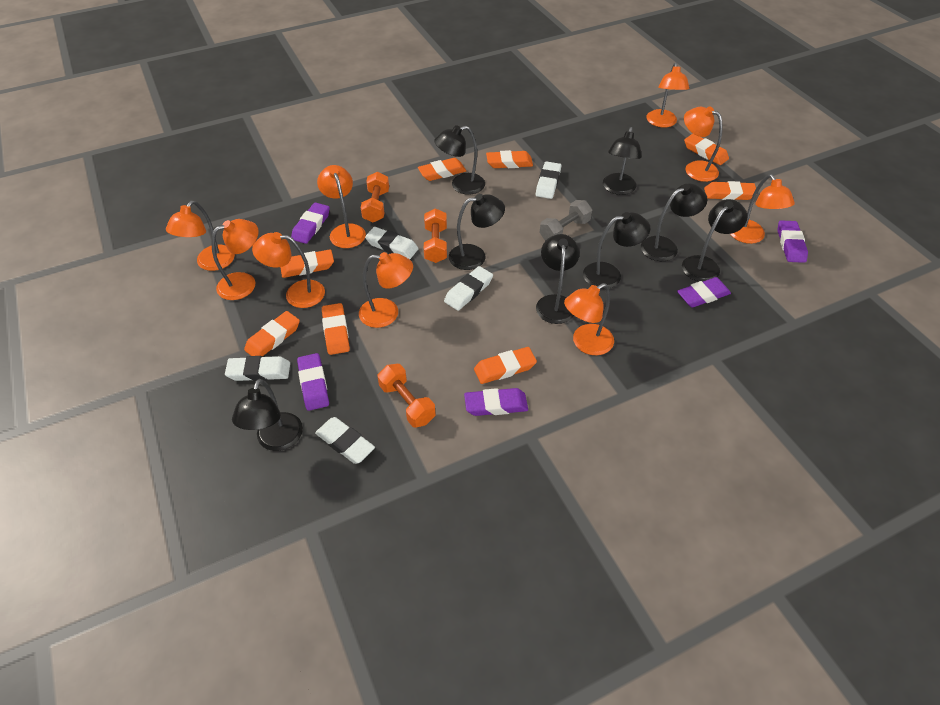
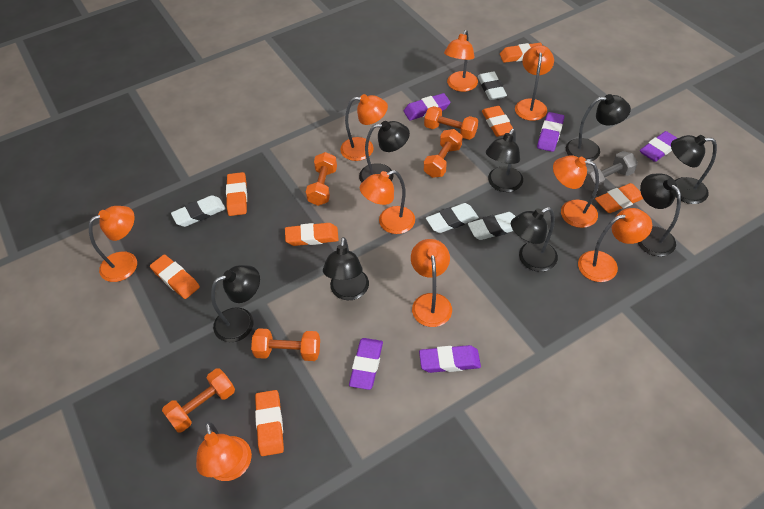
orange dumbbell: [361,172,389,222] [377,364,436,427] [424,208,447,263] = 3 -> [162,369,235,433] [251,328,320,361] [306,152,337,206] [424,106,478,140] [424,129,463,178] = 5
orange eraser: [244,311,300,356] [280,249,334,278] [322,303,350,355] [418,158,466,181] [474,347,537,384] [486,150,533,168] [684,134,729,165] [704,181,758,200] = 8 -> [150,254,200,299] [226,172,247,216] [255,390,284,456] [285,223,339,246] [482,106,513,137] [500,43,542,63] [595,183,643,213] = 7
white eraser: [225,356,290,381] [315,417,375,464] [365,227,419,259] [444,266,493,311] [536,161,561,199] = 5 -> [171,195,226,227] [426,203,479,233] [468,212,516,240] [478,72,507,100] = 4

